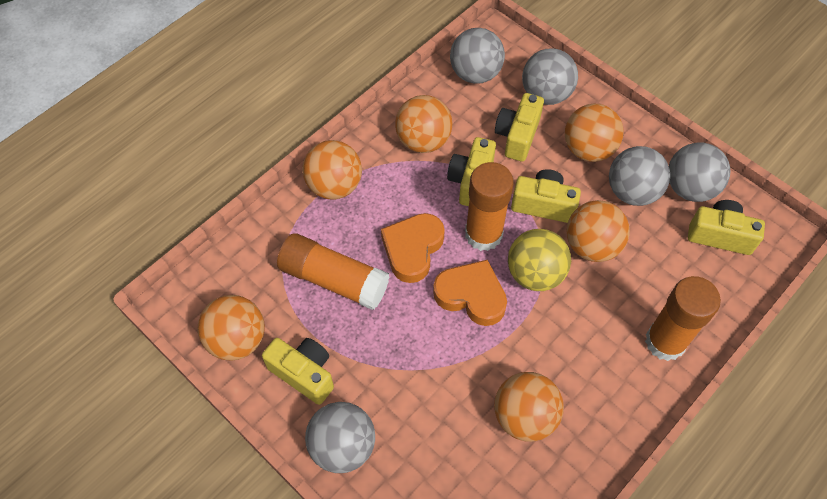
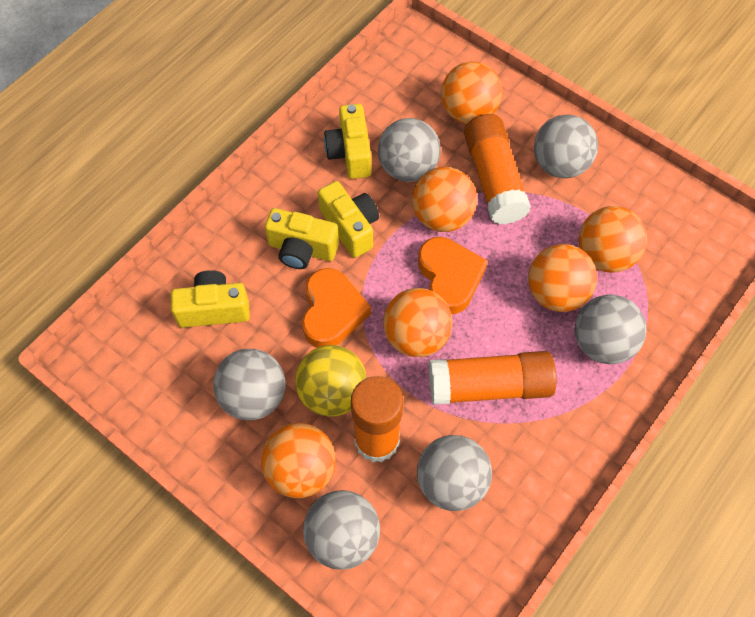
grey ball: [305,402,375,473] [450,28,505,84] [522,48,578,105] [609,146,670,206] [669,142,730,202] = 5 -> [213,349,286,421] [303,490,380,569] [378,118,441,182] [417,435,492,511] [534,114,598,178] [575,295,647,364] = 6
yellow camera: [262,338,334,405] [447,137,496,206] [495,93,544,162] [511,169,581,223] [688,200,765,255] = 5 -> [171,270,250,328] [265,208,339,269] [318,181,379,258] [324,104,371,179] = 4

